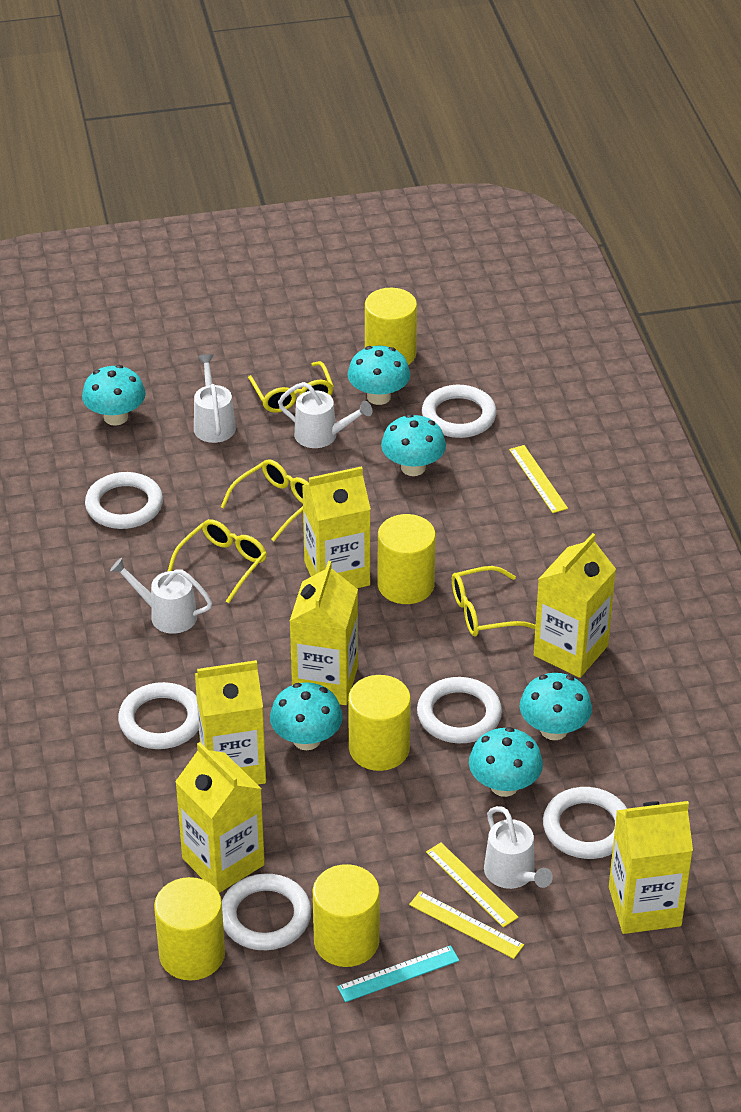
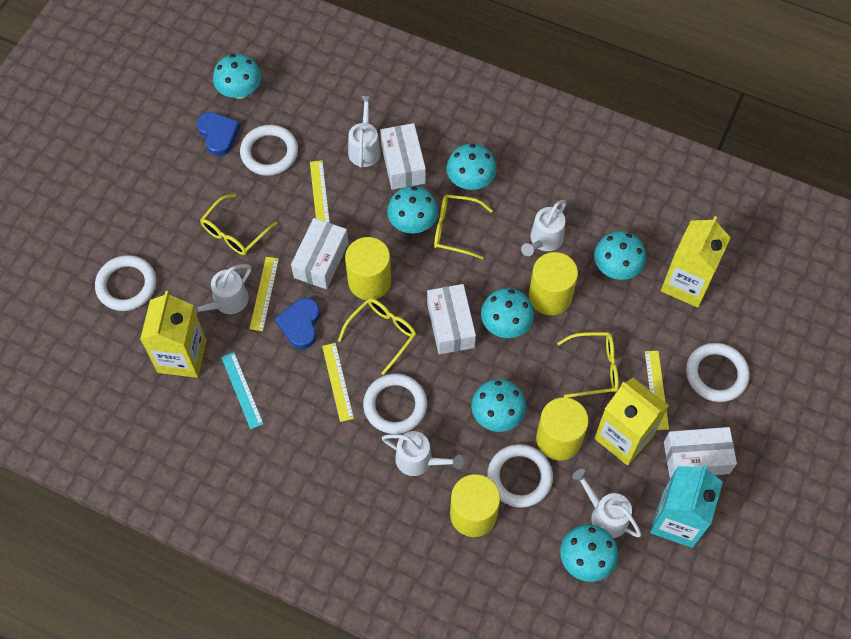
blue heart: none = 0 -> [197,112,240,156] [275,298,320,349] = 2
turquoise carton: none = 0 -> [650,465,723,548] = 1
turquoise mushroom: [82,365,146,426] [270,682,343,750] [348,346,410,405] [381,414,446,476] [469,727,543,797] [520,673,592,740] = 6 -> [213,54,261,99] [387,186,438,233] [446,144,497,190] [471,379,526,432] [481,288,534,338] [560,524,618,582] [594,231,646,280] = 7
white box: none = 0 -> [291,218,348,289] [380,123,426,190] [427,284,476,354] [664,427,737,479] = 4
white ring: [85,472,163,529] [118,682,199,749] [222,874,311,950] [417,677,502,743] [422,385,496,438] [543,787,627,859] = 6 -> [95,255,156,311] [240,125,298,176] [363,374,427,434] [487,444,553,508] [686,343,750,402] = 5
white watering can: [110,558,212,634] [194,354,236,443] [278,382,372,448] [484,806,553,889] = 4 -> [193,264,252,315] [348,95,381,168] [382,431,464,476] [521,200,567,256] [572,469,642,538] = 5
yellow carton: [175,742,265,893] [195,660,266,785] [290,561,358,705] [302,466,371,588] [534,533,616,678] [609,801,693,934] = 6 -> [140,291,207,378] [594,377,669,465] [661,216,731,308] = 3
yellow cylinder: [154,877,225,980] [313,864,380,967] [348,675,411,771] [365,288,417,365] [378,514,436,604] = 5 -> [345,237,391,300] [450,474,500,537] [529,252,578,315] [536,397,589,461] = 4
yellow ruler: [409,891,524,959] [426,843,519,927] [509,445,568,513] = 3 -> [249,257,279,331] [310,160,330,223] [322,343,354,422] [645,351,669,430] = 4

